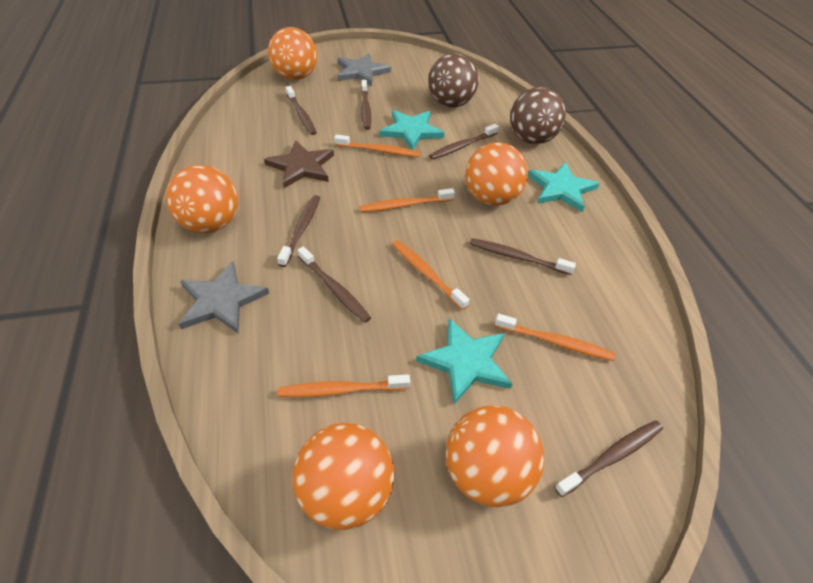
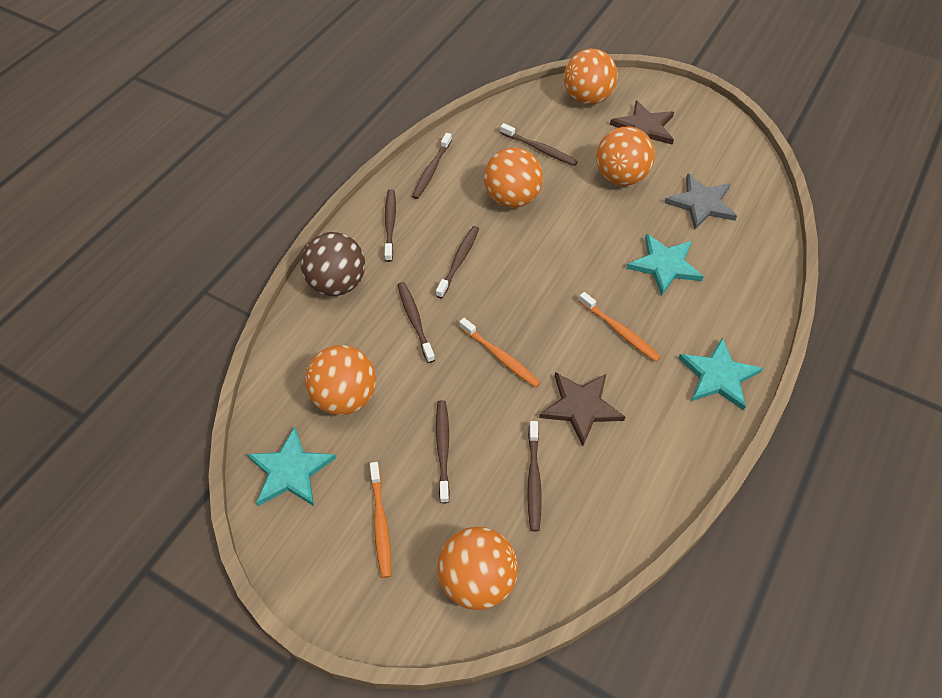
brown ball: [428,53,479,108] [510,87,566,144] = 2 -> [301,232,365,296] = 1
brown star: [264,141,334,188] = 1 -> [539,372,625,446] [610,100,674,145] = 2
grey star: [179,261,269,334] [337,53,391,86] = 2 -> [665,174,737,230] = 1
orange toothbrush: [277,375,410,397] [334,134,420,157] [360,188,455,212] [392,240,470,310] [495,314,615,361] = 5 -> [370,462,391,578] [459,318,541,388] [579,292,661,362] = 3

